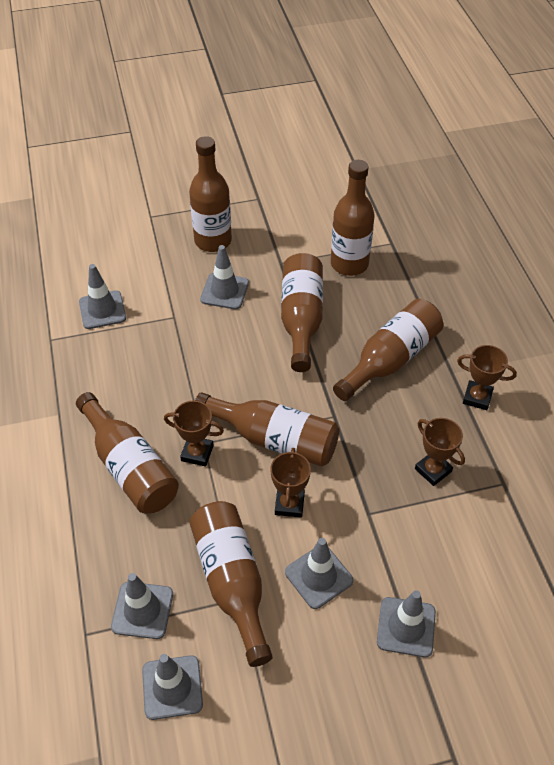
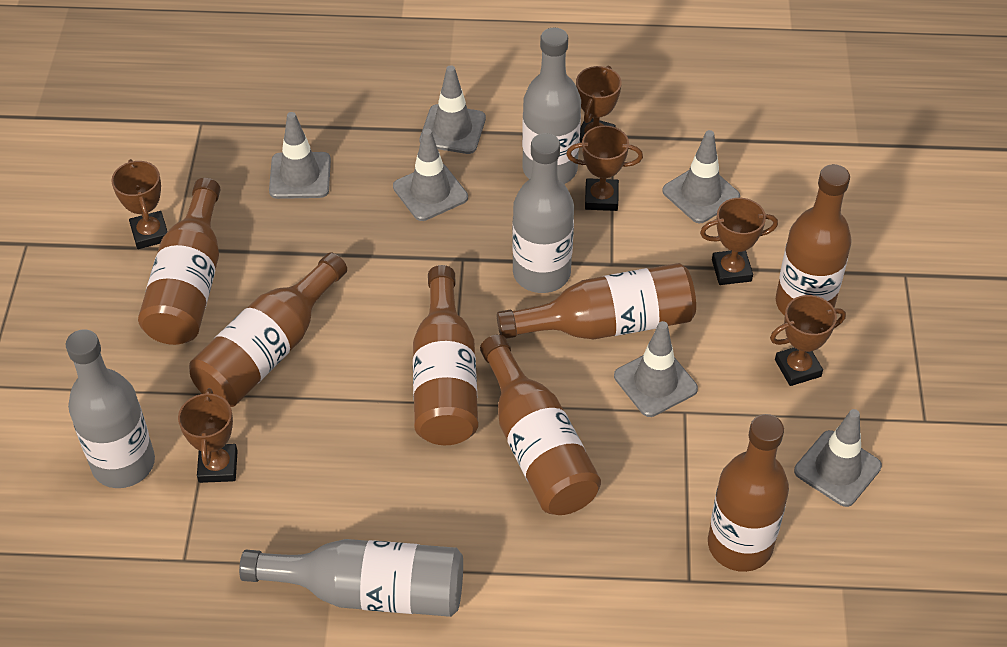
brown trophy: [164,401,224,467] [270,448,311,518] [415,418,465,486] [457,345,517,410] = 4 -> [111,159,168,249] [178,388,238,483] [566,126,643,211] [576,66,622,142] [700,198,778,285] [770,295,846,386] = 6
grey bottle: none = 0 -> [65,329,155,488] [239,539,463,617] [512,133,574,293] [522,28,581,184] = 4

